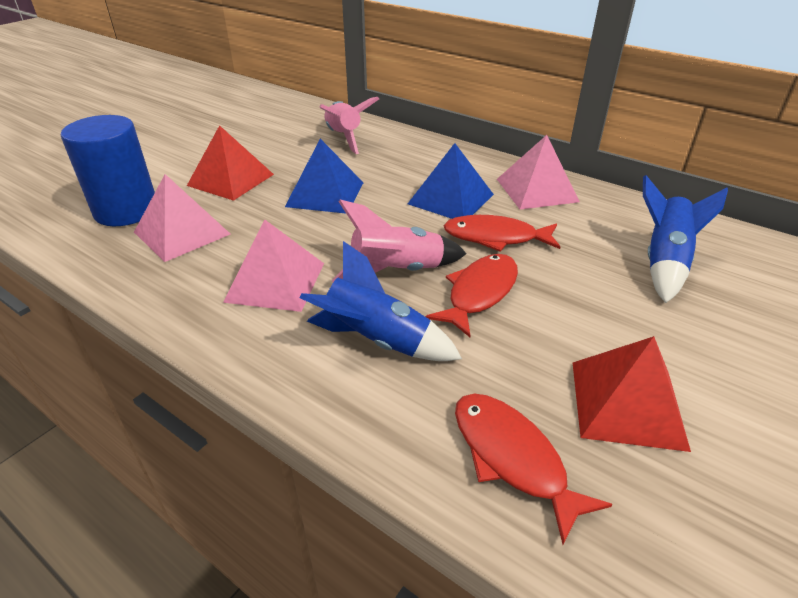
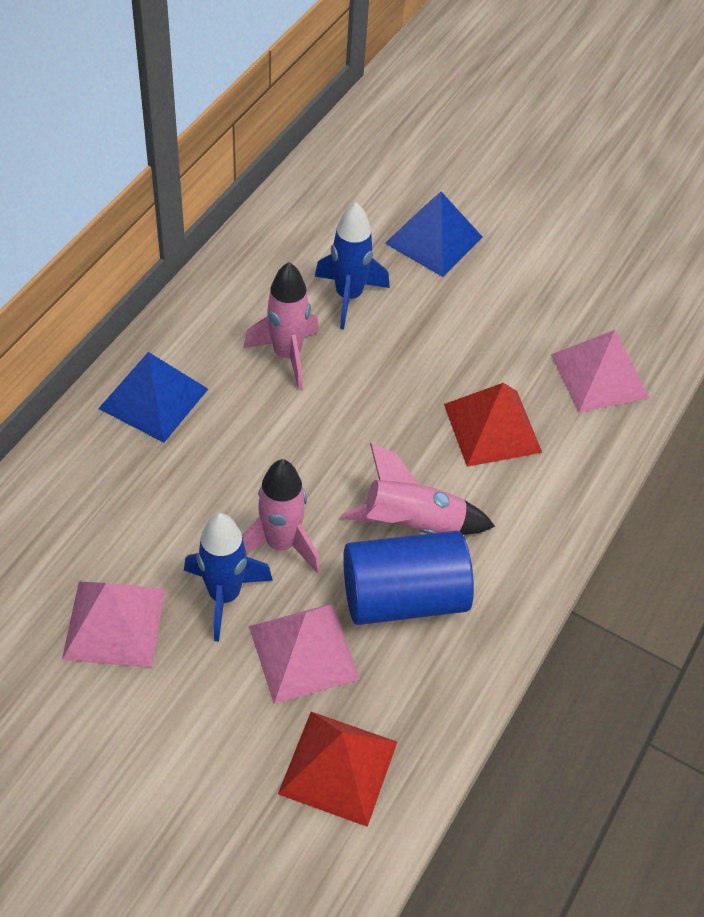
pink rocket: [319,97,379,154] [332,199,467,282] = 2 -> [242,459,321,574] [243,262,319,390] [341,443,495,535] = 3
red fish: [425,254,518,337] [444,215,560,252] [455,394,613,544] = 3 -> none = 0

